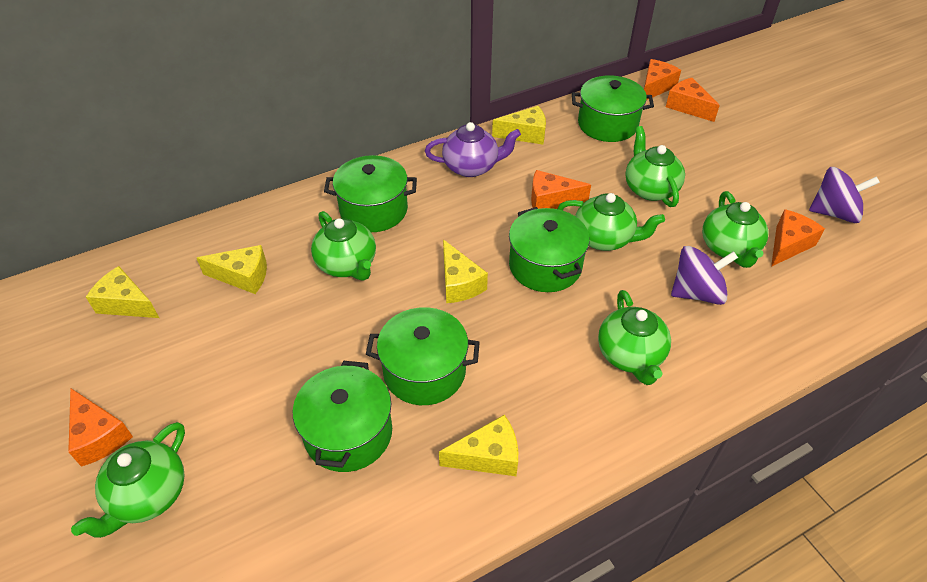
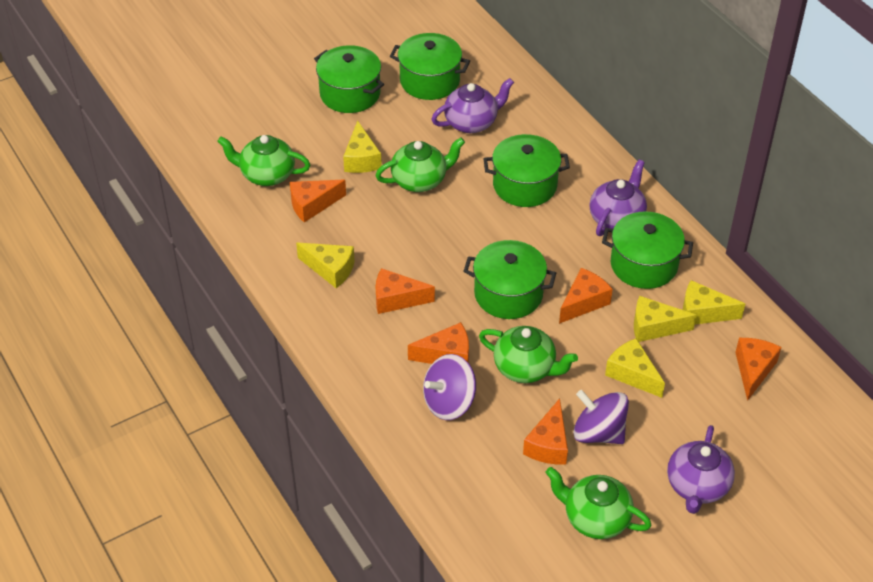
green teapot: [71,422,185,538] [311,211,376,281] [557,193,665,251] [598,290,671,385] [625,126,685,207] [702,191,768,268] = 6 -> [217,135,310,186] [375,137,465,192] [479,326,578,383] [546,467,651,539] = 4
orange cheese: [68,388,133,467] [531,170,591,209] [644,59,681,100] [666,78,720,122] [771,209,825,267] = 5 -> [290,179,346,223] [375,268,435,314] [408,322,469,364] [523,398,568,465] [559,268,613,324] [735,338,781,401] = 6
purple teapot: [425,122,521,177] = 1 -> [431,78,514,133] [589,160,647,236] [667,425,735,514] = 3

